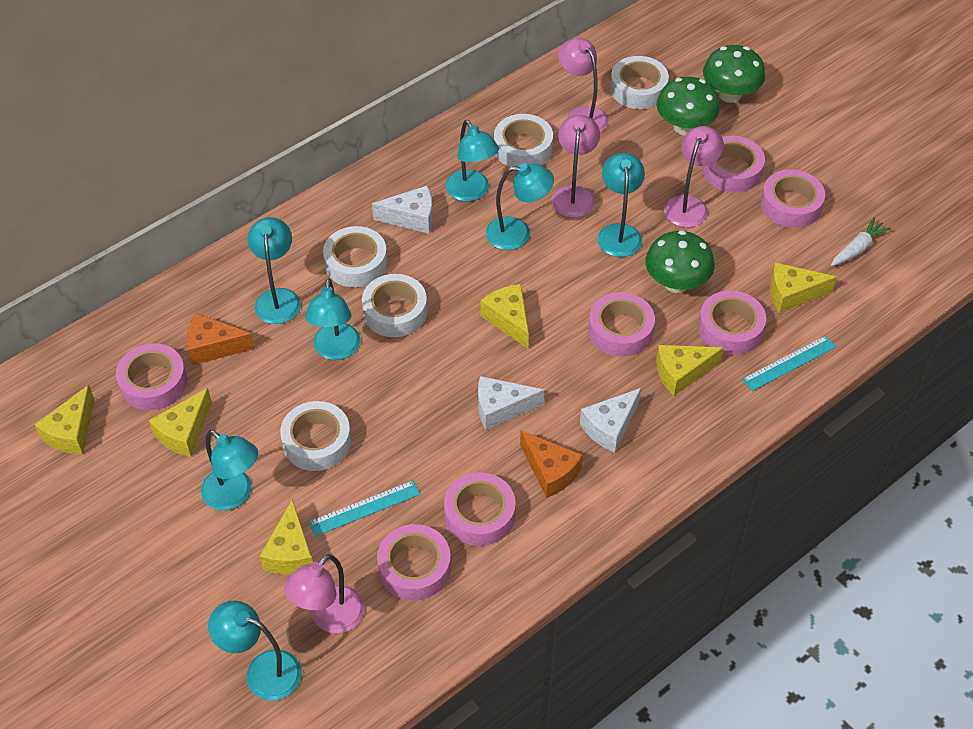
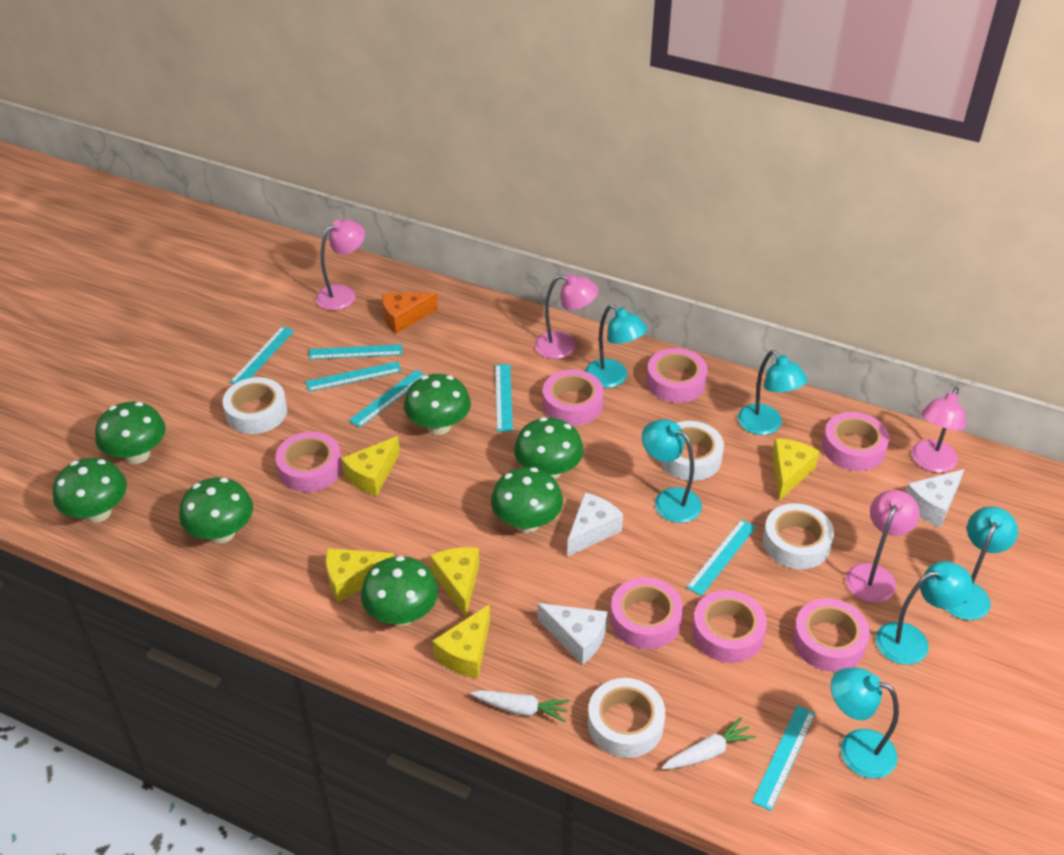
green mushroom: [645,230,715,293] [657,77,720,135] [703,45,765,103] = 3 -> [53,458,127,523] [95,402,166,464] [179,477,253,543] [361,556,438,626] [404,374,471,435] [491,467,563,533] [514,417,584,479] = 7
orange cheese: [187,313,255,365] [520,430,583,498] = 2 -> [382,292,438,334] = 1
turquoise lamp: [201,430,258,511] [208,601,302,701] [247,217,301,324] [305,278,360,360] [446,120,499,202] [486,163,554,250] [598,153,645,257] = 7 -> [585,304,647,388] [642,419,702,523] [738,350,808,435] [831,668,899,779] [876,561,973,665] [945,506,1018,620] = 6
turquoise ruler: [309,480,420,536] [742,336,836,391] = 2 -> [230,326,294,384] [306,362,402,392] [309,344,402,359] [349,370,425,428] [495,364,513,432] [686,519,756,596] [752,705,816,811] = 7
white carrot: [831,217,891,266] = 1 -> [471,690,570,722] [662,717,756,769] = 2
white tape: [280,401,351,471] [323,226,387,287] [362,274,427,337] [494,114,553,167] [610,56,669,109] = 5 -> [223,377,287,434] [588,678,665,758] [659,421,724,481] [763,503,834,569] = 4
yellow cheese: [35,385,95,455] [149,388,212,457] [260,499,313,574] [480,284,529,348] [656,345,723,396] [770,262,837,313] = 6 -> [326,548,394,602] [341,436,400,496] [430,547,479,617] [433,604,490,679] [772,438,820,501] = 5

